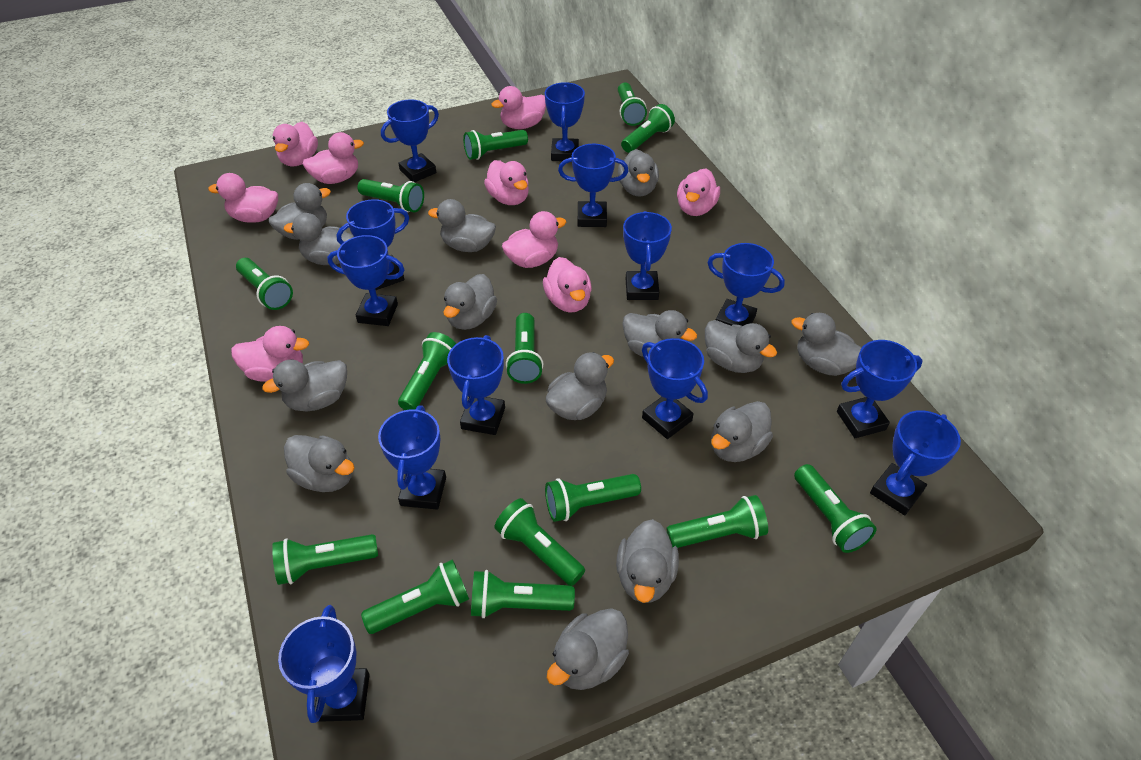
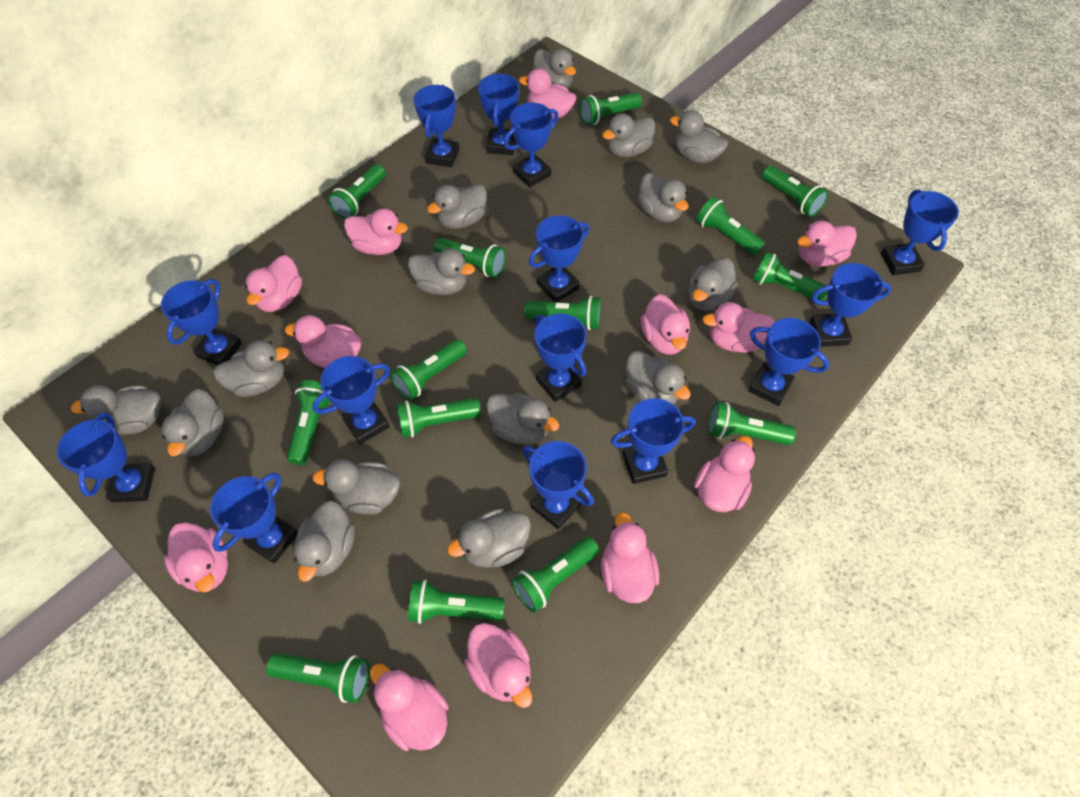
blue trophy: [278,605,370,723] [327,235,405,326] [336,199,409,290] [378,405,446,509] [381,99,439,182] [447,335,505,435] [545,82,585,161] [558,144,628,227] [623,211,672,300] [642,338,708,439] [707,243,785,326] [837,340,923,438] [870,410,961,515] = 13 -> [57,412,155,502] [161,279,242,365] [210,472,298,564] [312,356,390,444] [414,85,459,167] [478,73,519,155] [504,102,559,187] [522,441,594,529] [529,215,589,302] [534,313,587,402] [611,398,696,484] [748,318,830,406] [809,263,891,347] [881,190,959,275] = 14
grey duck: [262,360,347,411] [269,183,331,240] [284,213,354,265] [284,435,354,492] [428,199,496,252] [443,274,497,330] [546,352,614,420] [547,608,629,690] [616,519,679,603] [618,149,659,197] [622,310,697,357] [705,320,777,373] [711,401,773,462] [791,313,862,376] = 14 -> [71,385,161,435] [161,389,224,457] [213,340,289,397] [293,500,355,582] [313,459,400,515] [408,248,475,295] [427,184,487,229] [447,509,531,568] [486,393,559,445] [532,49,576,88] [602,113,656,158] [625,351,691,404] [637,173,688,222] [670,110,728,163] [688,258,738,311] = 15
pink duck: [208,173,278,223] [231,326,309,382] [273,122,318,166] [302,132,364,184] [484,160,529,205] [491,86,546,129] [502,211,566,268] [543,257,592,313] [677,168,720,216] = 9 -> [164,522,228,593] [245,255,302,312] [285,315,361,368] [344,208,408,255] [370,664,448,751] [464,623,532,708] [519,69,576,119] [601,512,659,603] [641,294,690,354] [694,436,755,512] [702,302,775,353] [797,221,857,267] = 12

